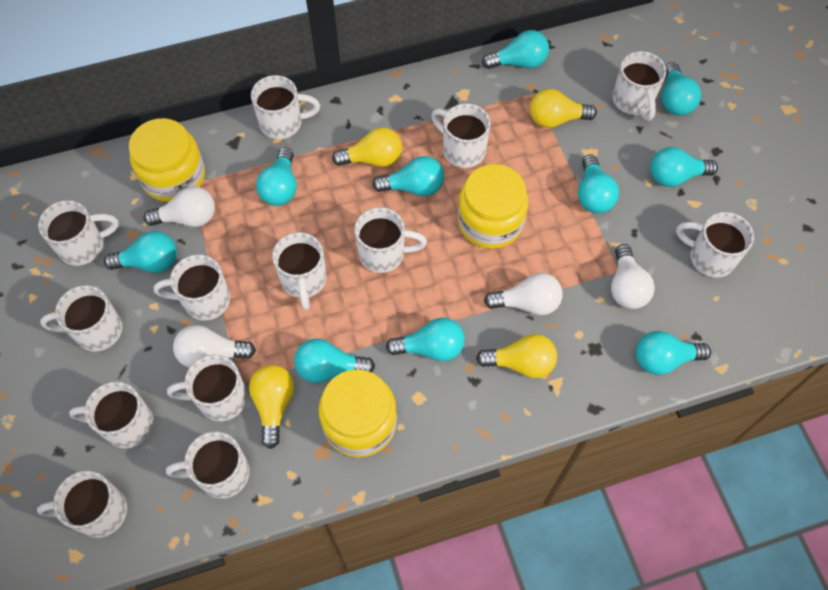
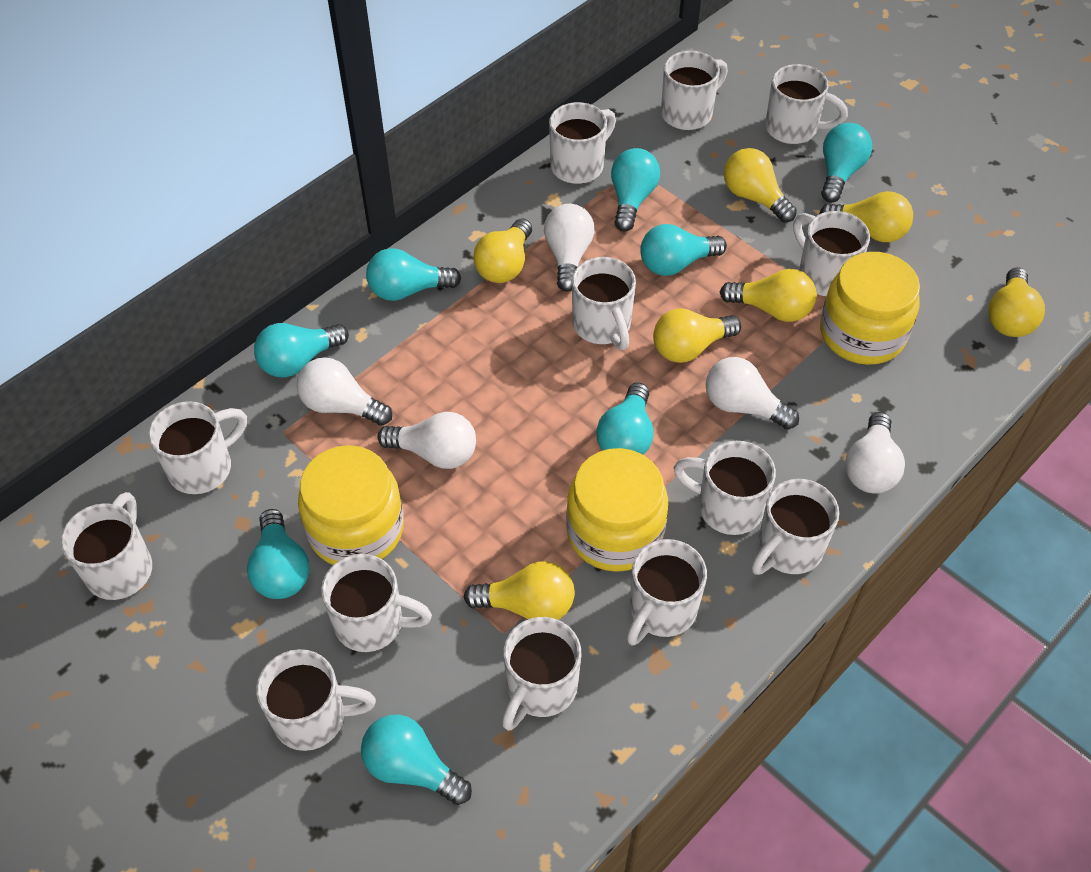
turquoise light bulb: [104,231,177,273] [256,147,297,206] [294,339,375,383] [372,156,444,196] [386,318,465,361] [482,30,549,69] [578,154,619,213] [636,331,711,375] [650,147,718,187] [662,62,701,116] = 10 -> [247,509,310,599] [254,323,349,377] [361,715,472,805] [366,248,462,301] [596,382,653,455] [611,148,660,232] [640,224,727,276] [821,123,872,202] = 8
white light bulb: [144,186,215,227] [173,325,256,368] [484,273,563,316] [611,244,655,309] = 4 -> [297,357,392,426] [378,412,476,469] [544,204,594,292] [706,357,799,430] [845,412,905,493] = 5
yellow light bulb: [249,365,294,449] [332,127,402,167] [476,334,557,378] [530,89,597,128] = 4 -> [464,561,575,620] [473,218,532,283] [653,309,741,363] [720,269,817,322] [724,148,797,223] [819,191,913,242] [988,267,1045,337] = 7

